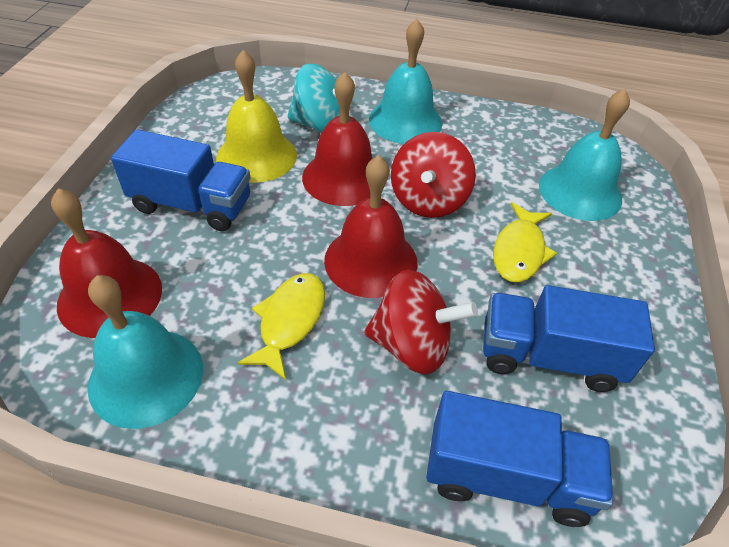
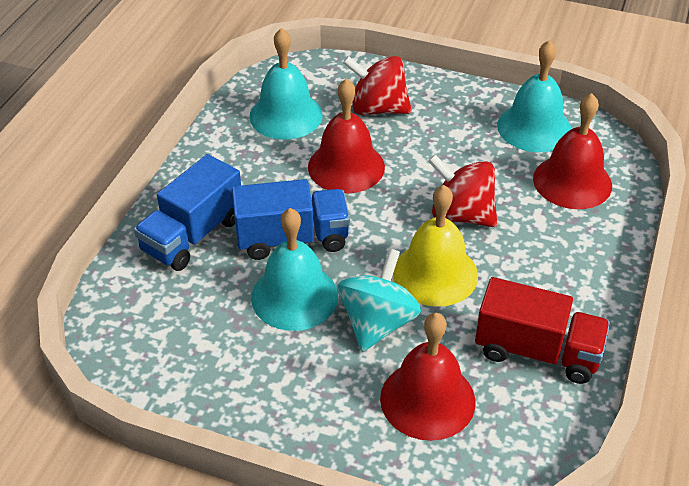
blue truck: [111,129,250,231] [426,391,614,527] [483,285,655,392] = 3 -> [134,154,241,271] [232,179,350,260] = 2
red truck: none = 0 -> [475,277,610,384] = 1
yellow fish: [237,273,325,380] [493,202,557,283] = 2 -> none = 0

